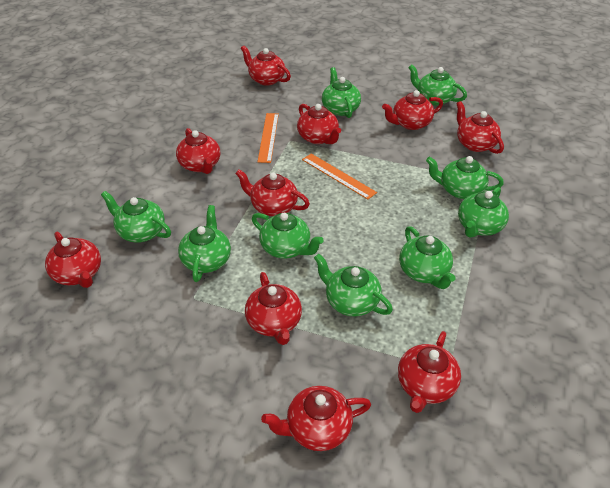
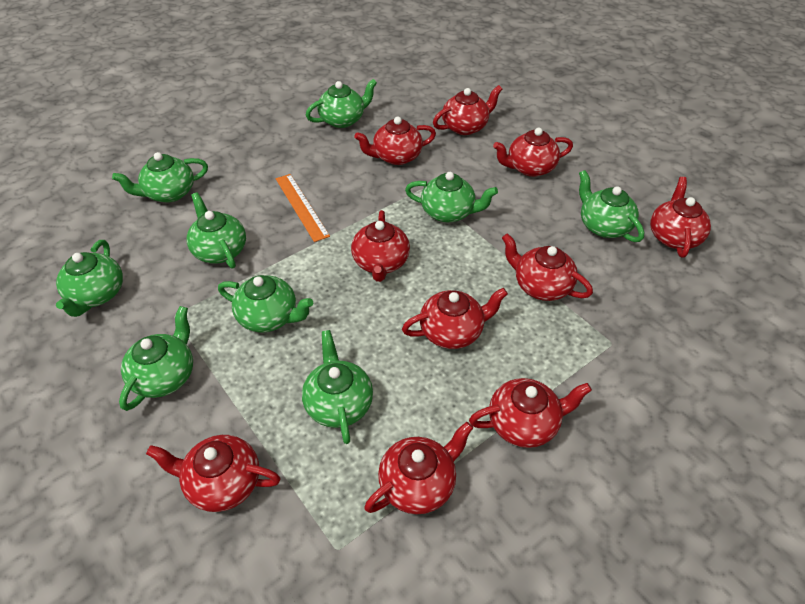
orange ruler: [258,113,279,163] [302,153,377,199] = 2 -> [276,174,330,242] = 1

